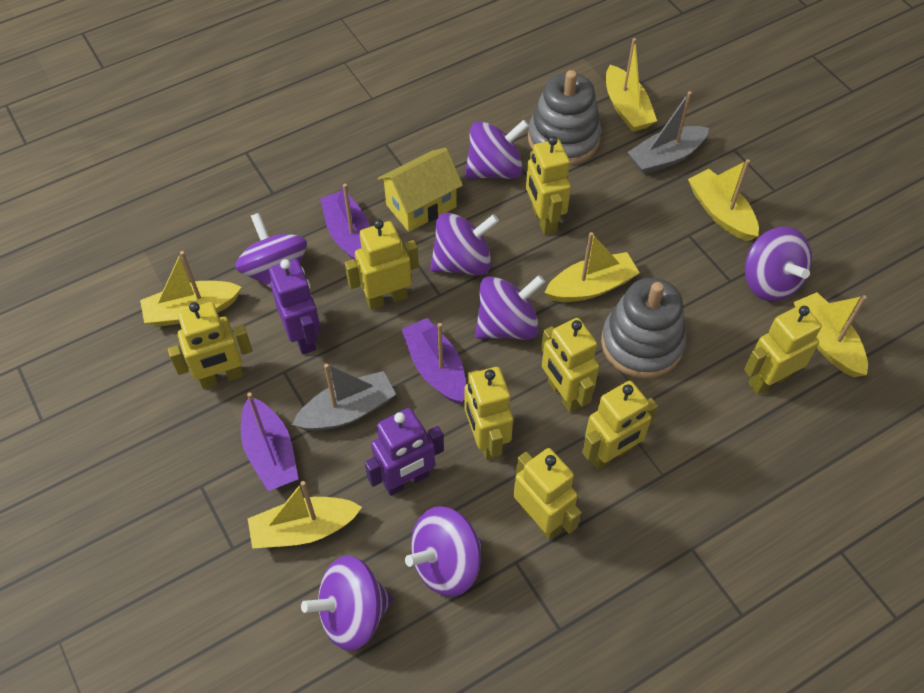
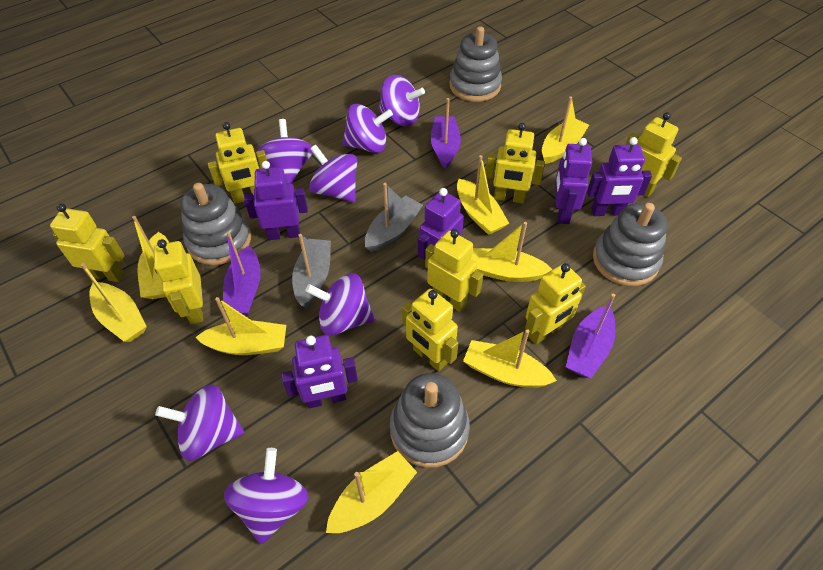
grey stacking toy: [528,70,601,166] [601,278,686,379] = 2 -> [180,183,251,265] [390,373,470,468] [450,26,502,102] [593,203,667,286] = 4
purple robot: [269,259,321,354] [365,408,444,496] = 2 -> [244,161,308,240] [281,335,358,408] [418,188,464,260] [555,138,592,224] [587,137,652,216] = 5
yellow boat: [140,251,242,327] [248,481,362,549] [544,232,640,302] [606,38,657,132] [688,159,759,241] [793,292,868,377] = 6 -> [81,263,147,342] [132,216,169,299] [196,297,286,355] [326,451,417,533] [457,155,509,235] [463,329,557,388] [471,222,553,282] [542,96,589,164] = 8
yellow house: [378,148,463,232] = 1 -> none = 0

